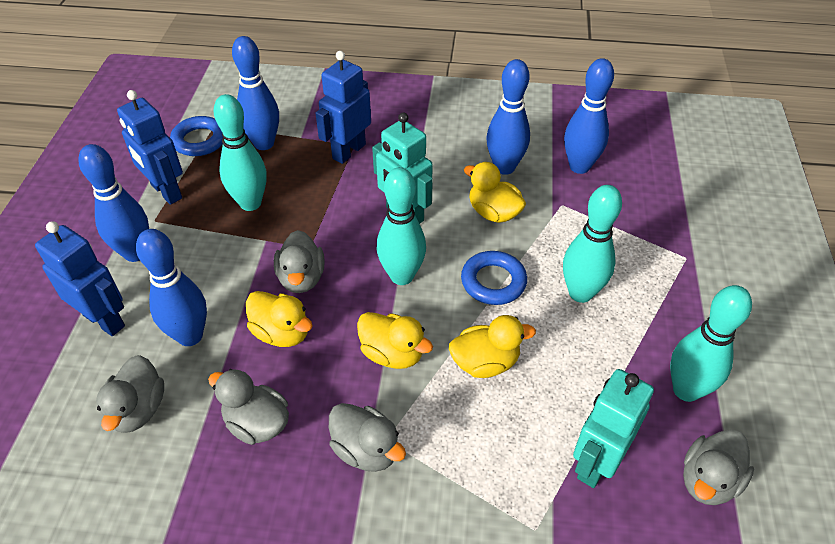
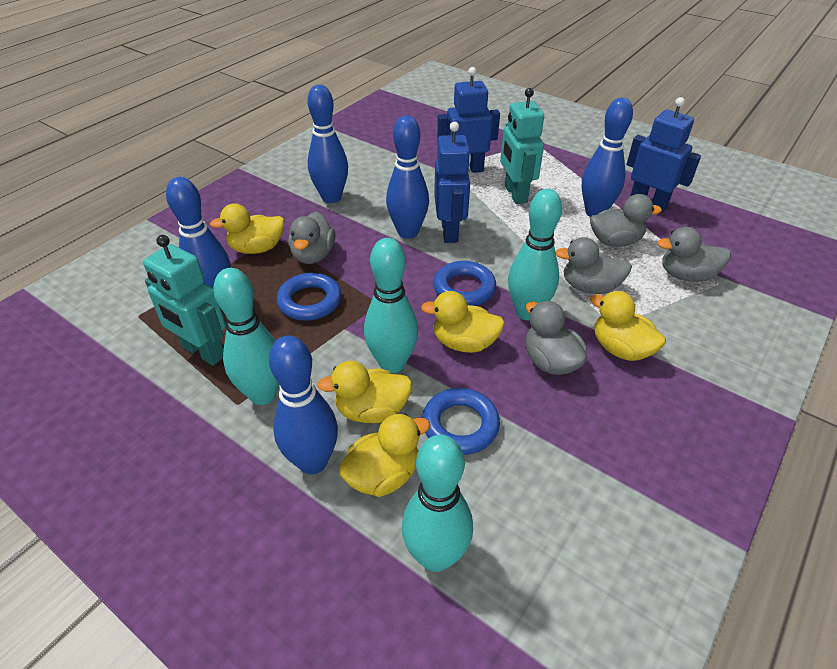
blue ring: [170,116,223,156] [461,251,527,305] = 2 -> [277,273,342,321] [422,388,500,455] [433,261,496,306] = 3
yellow duck: [246,291,312,347] [357,312,433,369] [449,315,536,378] [464,162,526,223] = 4 -> [210,203,285,254] [317,361,412,423] [338,413,430,497] [421,291,505,353] [590,291,666,361] = 5

